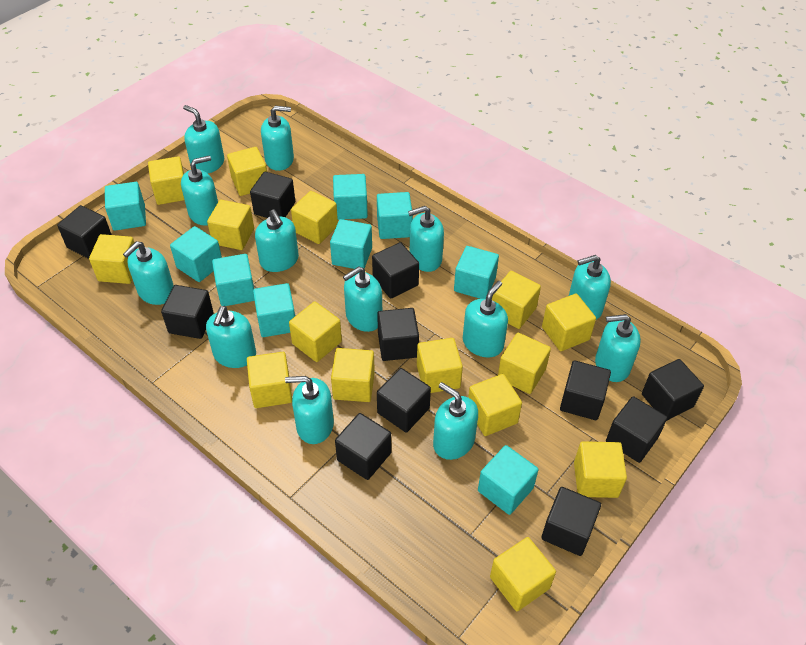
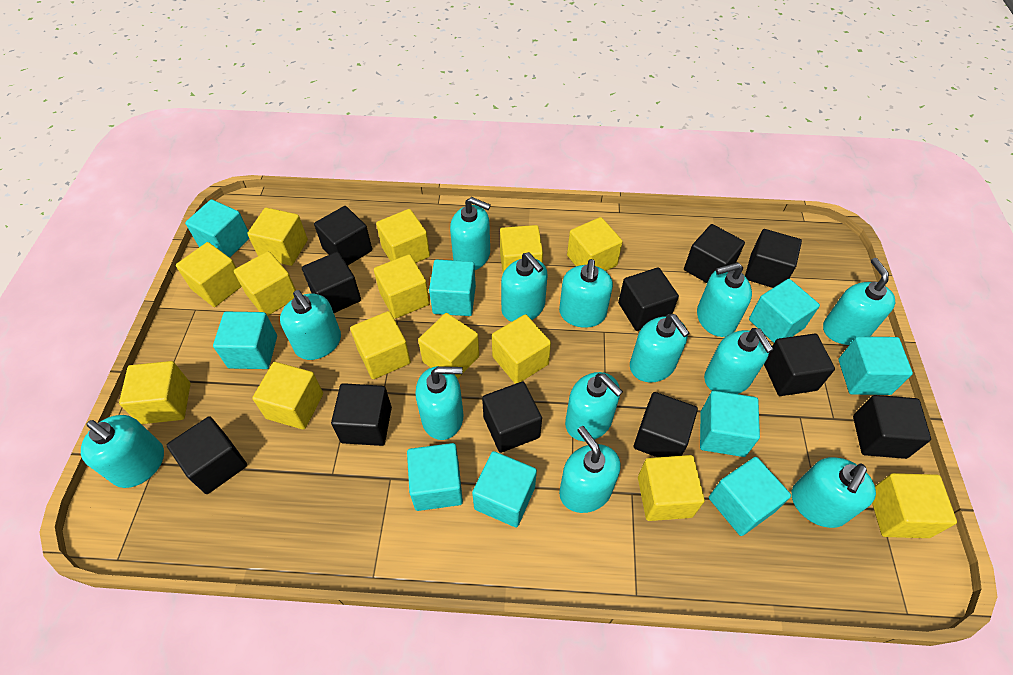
yellow cube: [89,234,135,284] [148,156,184,205] [207,200,254,250] [227,147,267,196] [247,352,292,408] [289,301,342,362] [291,191,338,244] [331,348,375,402] [417,338,463,393] [468,374,522,436] [490,537,556,611] [492,271,541,329] [498,333,551,394] [542,294,596,351] [574,441,627,498] = 15 -> [119,361,191,424] [176,242,242,307] [234,251,296,316] [247,208,308,266] [252,362,323,430] [350,311,411,379] [374,254,430,319] [376,209,430,263] [418,313,479,379] [492,314,551,384] [500,225,543,272] [567,217,623,271] [638,455,705,521] [872,473,957,538] = 14

